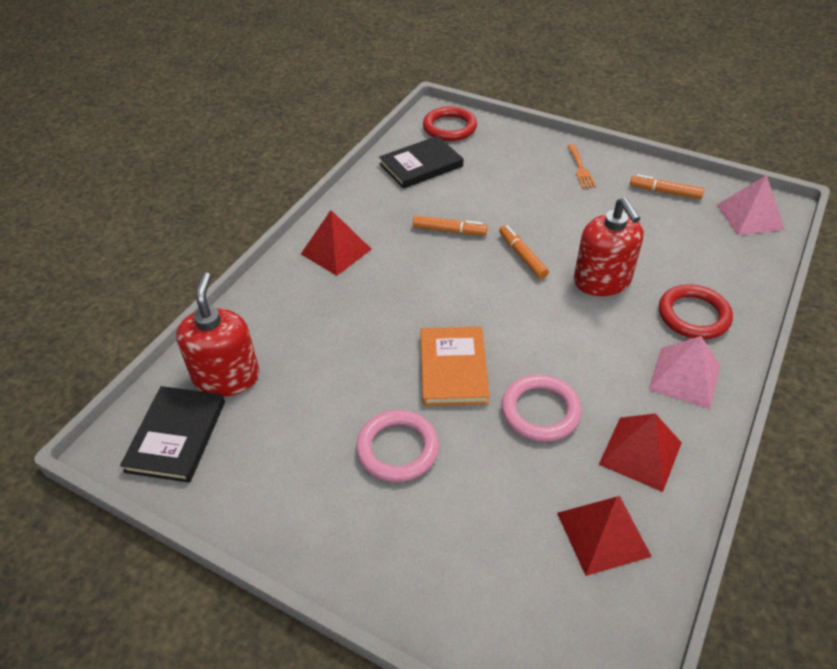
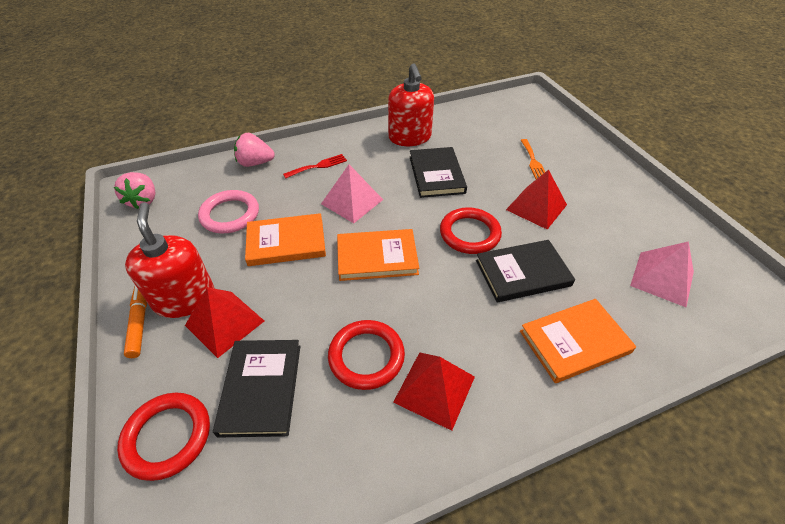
black book: [120,386,225,483] [379,136,463,189] = 2 -> [213,340,300,438] [410,147,467,198] [476,240,575,302] = 3
orange book: [420,327,490,406] = 1 -> [245,213,326,266] [337,229,419,281] [520,299,636,383] = 3
orange marker: [413,216,488,235] [499,225,549,279] [630,174,704,199] = 3 -> [124,285,147,358] = 1
pink ring: [356,410,439,482] [501,374,582,442] = 2 -> [198,190,259,233] = 1
pink strawberry: none = 0 -> [114,172,155,209] [234,133,275,167] = 2
red fork: none = 0 -> [283,154,347,178] = 1
red ring: [423,106,477,141] [659,284,733,339] = 2 -> [117,393,210,481] [328,320,405,390] [440,207,502,254] = 3

